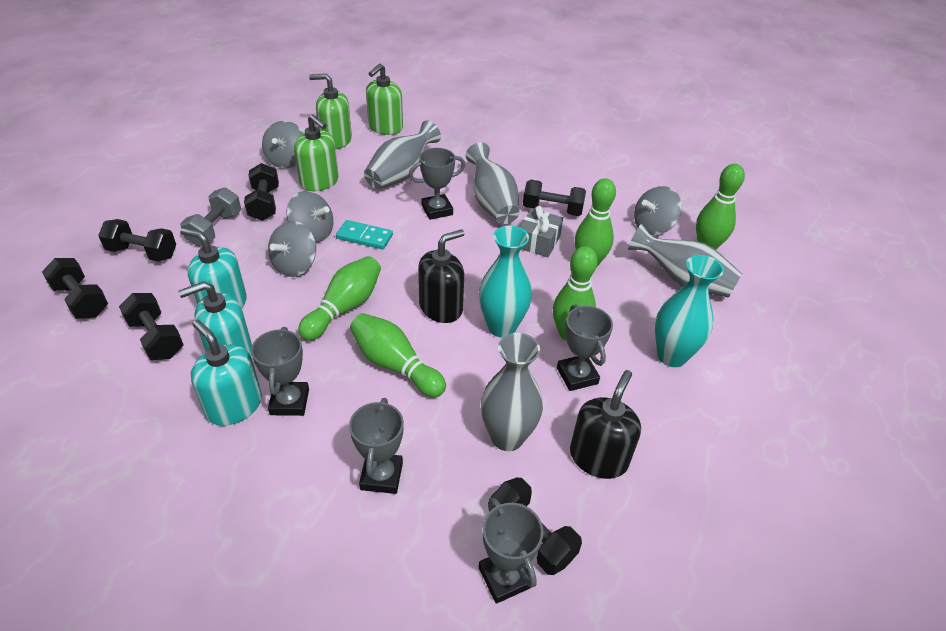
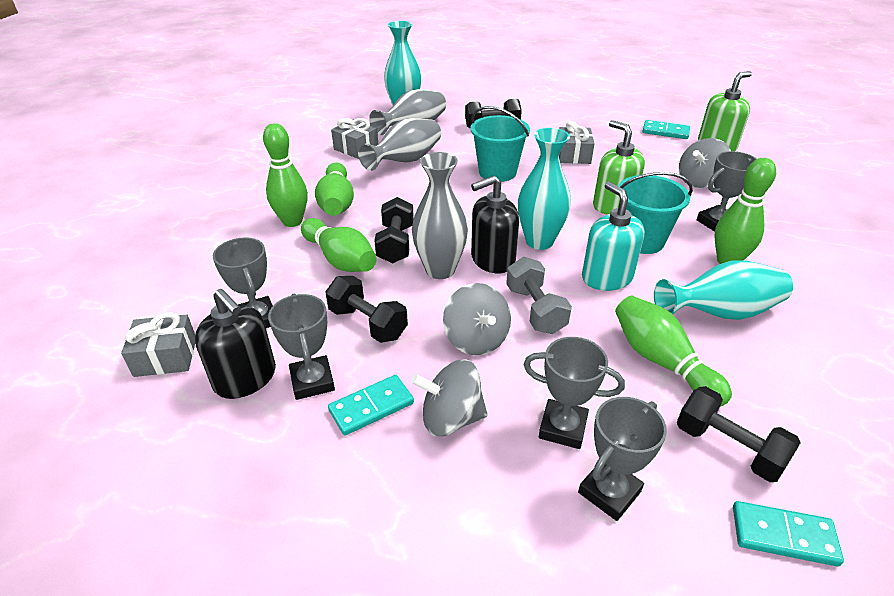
black dumbbell: [42,258,108,319] [98,219,176,262] [119,293,184,360] [244,163,279,221] [491,478,582,575] [523,180,586,216] = 6 -> [325,276,408,343] [374,197,414,263] [465,99,522,128] [677,386,801,482] = 4
green soap dispenser: [294,114,339,191] [309,74,352,149] [366,63,403,135] = 3 -> [593,120,645,215] [698,71,752,151] = 2
grey gift: [520,206,563,257] = 1 -> [121,312,195,377] [331,118,378,159] [559,121,595,164] = 3
grey spinning top: [262,121,304,168] [268,221,316,277] [286,191,333,243] [634,186,682,235] = 4 -> [411,359,488,437] [443,283,511,355] [679,138,731,188] = 3
grey vase: [364,120,441,189] [466,142,519,224] [481,333,543,451] [628,224,742,298] = 4 -> [358,118,441,171] [369,89,446,135] [412,152,468,279] = 3
turquoise bucket: none = 0 -> [470,106,530,182] [618,172,693,254] = 2
turquoise domino: [336,220,393,249] = 1 -> [328,375,414,435] [643,120,690,139] [733,501,844,566] = 3
turquoise soap dispenser: [178,281,252,357] [180,228,247,308] [191,320,262,426] = 3 -> [582,182,645,291] = 1
turquoise vase: [479,226,532,338] [655,255,724,367] = 2 -> [384,21,421,105] [518,128,571,250] [654,260,793,320] = 3

